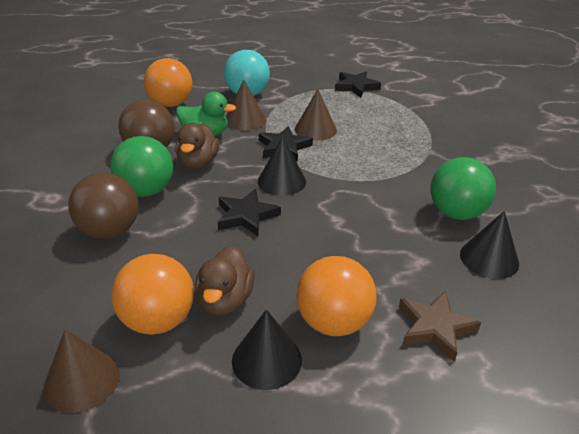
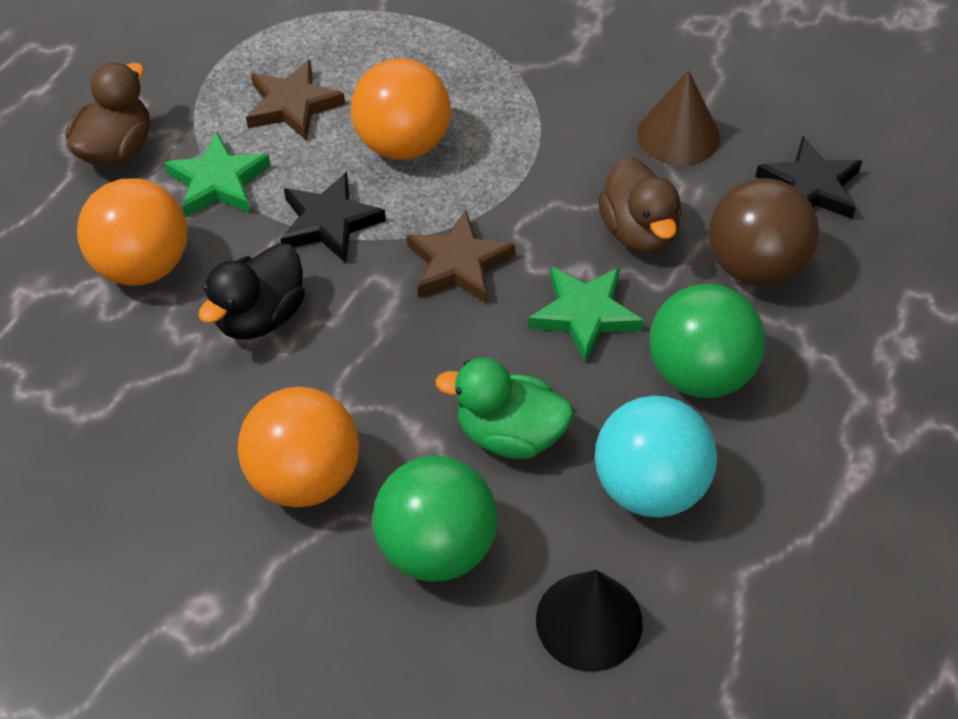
black cone: [232,309,302,390] [258,137,306,196] [460,211,519,279] = 3 -> [536,570,643,672] = 1
black duck: none = 0 -> [198,244,305,339] = 1
black star: [218,189,281,236] [259,126,313,162] [335,72,381,97] = 3 -> [280,172,386,263] [755,136,862,219] = 2
brown ball: [68,172,139,239] [118,100,175,147] = 2 -> [709,178,819,286] = 1
brown cone: [43,330,120,413] [226,80,266,130] [295,89,337,141] = 3 -> [637,70,720,166] = 1
brown star: [399,291,481,362] = 1 -> [246,60,345,141] [406,211,515,304] = 2
green star: none = 0 -> [164,132,271,217] [528,266,644,363] = 2

